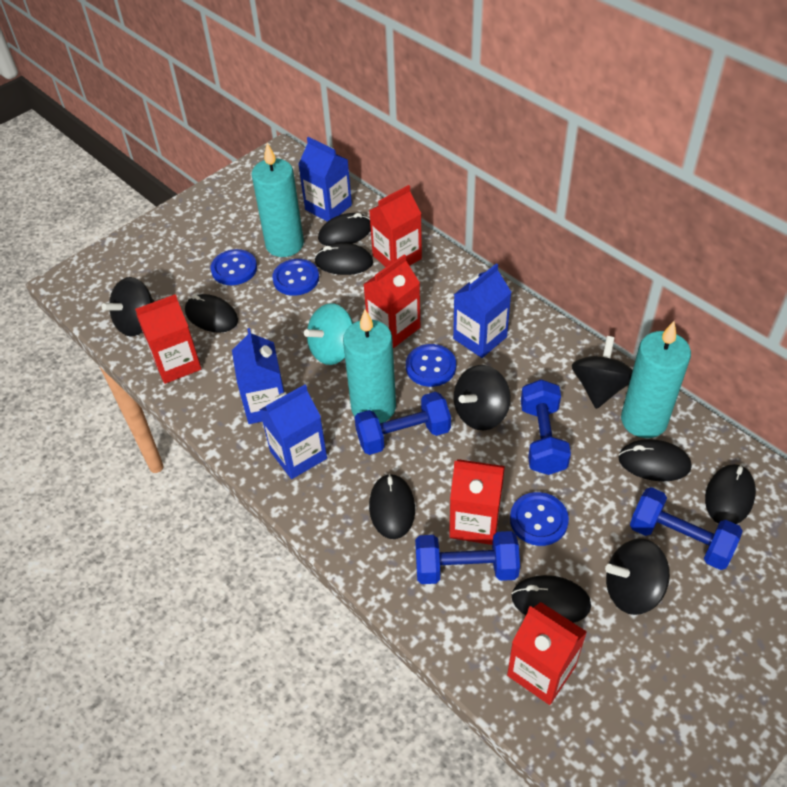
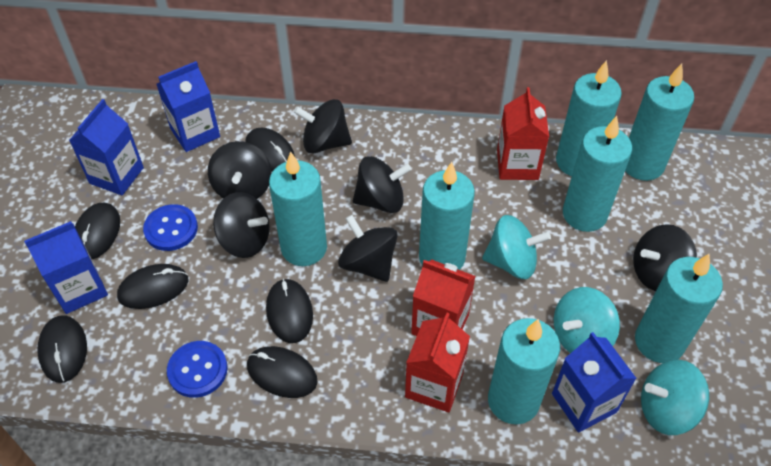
black mouse: [185,294,238,333] [314,243,373,275] [318,213,371,246] [369,473,415,539] [511,575,591,623] [618,439,692,481] [705,464,756,524] = 7 -> [37,315,87,383] [75,203,120,259] [117,264,188,309] [245,128,295,172] [247,346,317,398] [266,278,313,343] = 6
black spinning top: [102,277,155,337] [454,365,511,430] [572,336,633,409] [605,538,670,615] = 4 -> [208,141,272,199] [213,192,270,258] [294,99,352,153] [338,215,398,282] [353,156,412,213] [633,224,697,291] = 6
blue button: [211,249,257,285] [272,259,319,296] [406,344,456,387] [510,492,569,546] = 4 -> [143,204,198,251] [167,341,228,398] = 2
blue dumbbell: [354,392,451,455] [415,531,520,584] [521,379,571,475] [630,487,743,570] = 4 -> none = 0
red carton: [135,294,201,384] [363,254,420,348] [369,185,422,267] [449,459,505,545] [507,602,587,705] = 5 -> [405,313,470,412] [411,260,476,336] [497,87,549,180] = 3
turquoise candle: [251,143,304,257] [343,309,396,423] [621,321,691,438] = 3 -> [269,151,327,266] [419,162,475,270] [488,318,560,424] [556,60,622,176] [563,116,632,232] [625,64,694,181] [635,253,723,363] = 7
turquoise spinning top: [304,303,353,365] = 1 -> [482,215,551,279] [554,287,620,353] [641,360,709,435] = 3

